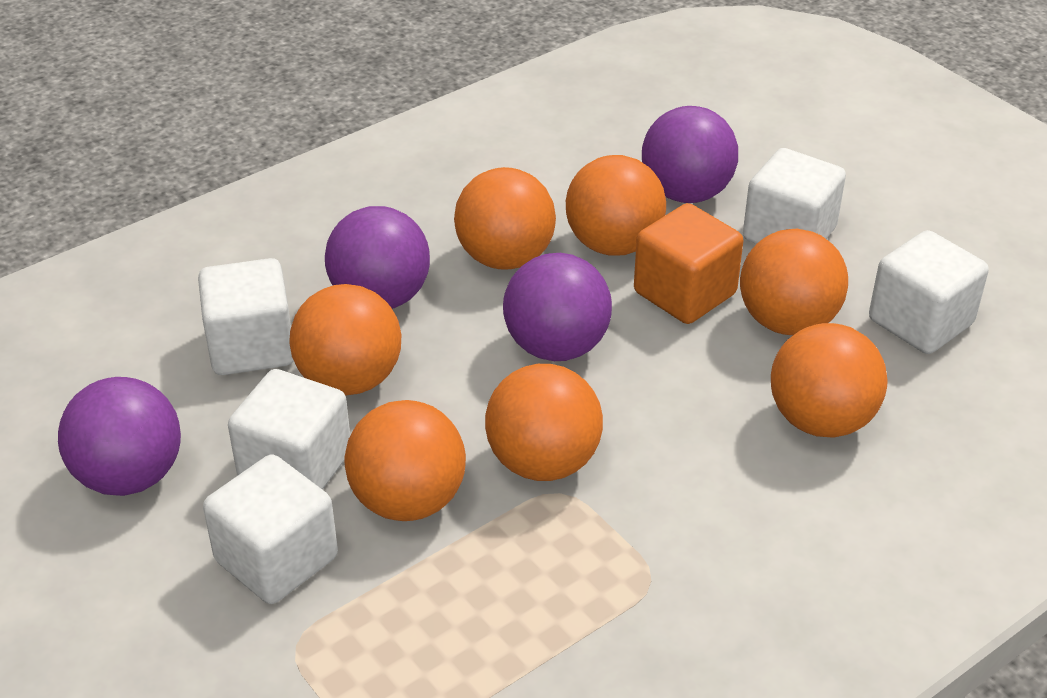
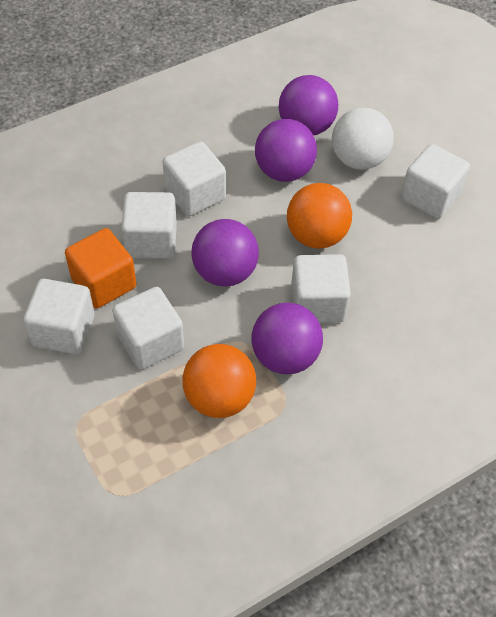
orange ball: [289,284,401,396] [344,400,466,521] [454,167,556,270] [485,364,603,481] [566,155,666,256] [740,229,848,335] [771,323,888,438] = 7 -> [183,344,256,418] [287,183,352,249] = 2
white ball: none = 0 -> [332,107,394,170] = 1
white cube: [198,258,294,375] [203,454,338,604] [228,369,350,490] [743,148,846,244] [869,230,989,354] = 5 -> [23,279,95,355] [112,287,184,370] [121,192,177,259] [163,141,226,216] [291,254,351,323] [401,144,470,219] = 6

